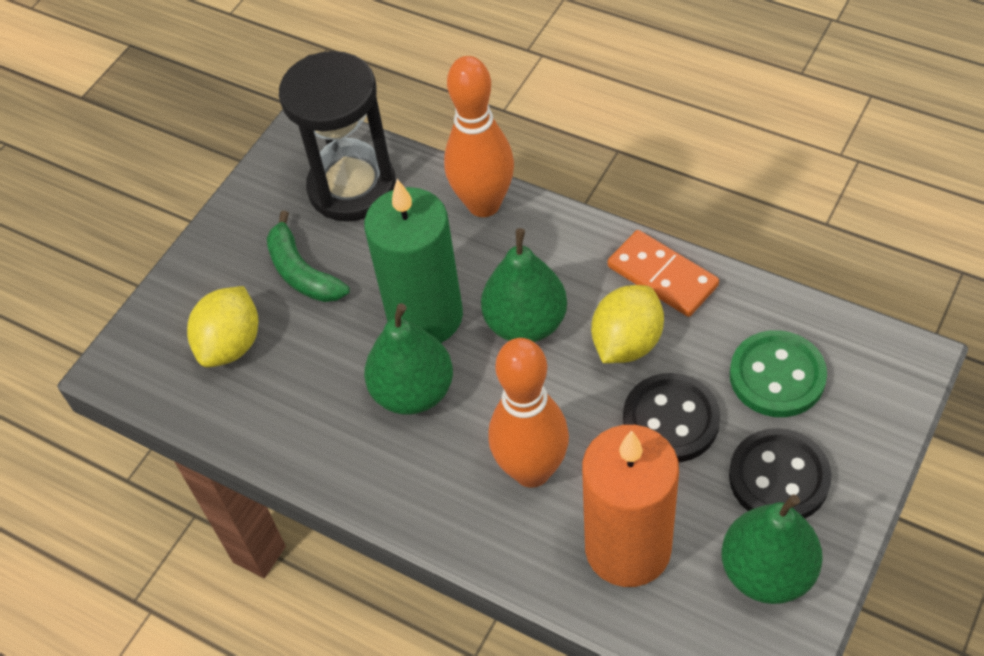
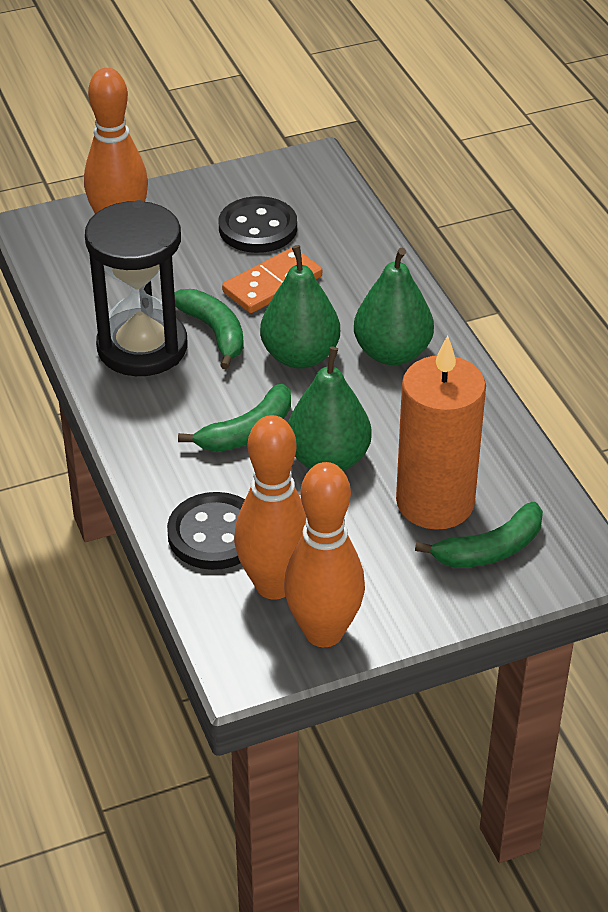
green banana: [267,211,350,302] = 1 -> [174,289,244,369] [178,383,291,452] [415,502,543,568] = 3
green button: [730,330,827,417] = 1 -> none = 0
green candle: [364,179,463,343] = 1 -> none = 0
orange bowling pin: [444,56,514,217] [488,338,569,488] = 2 -> [84,68,148,214] [234,415,307,599] [284,462,365,647] = 3
yellow lemon: [187,286,258,367] [591,285,664,363] = 2 -> none = 0

